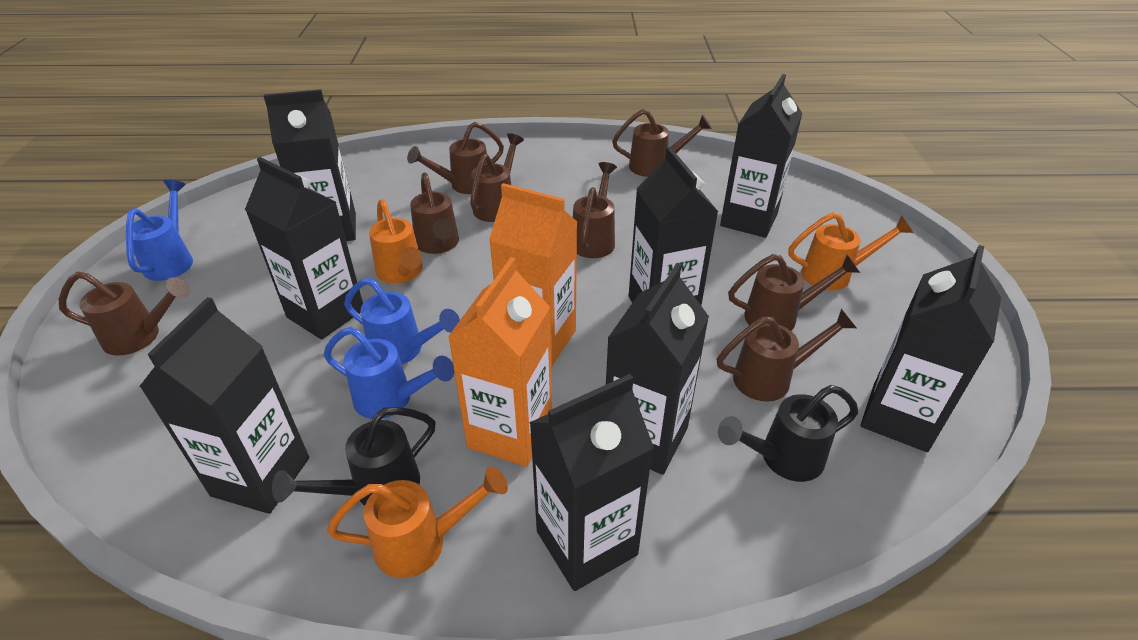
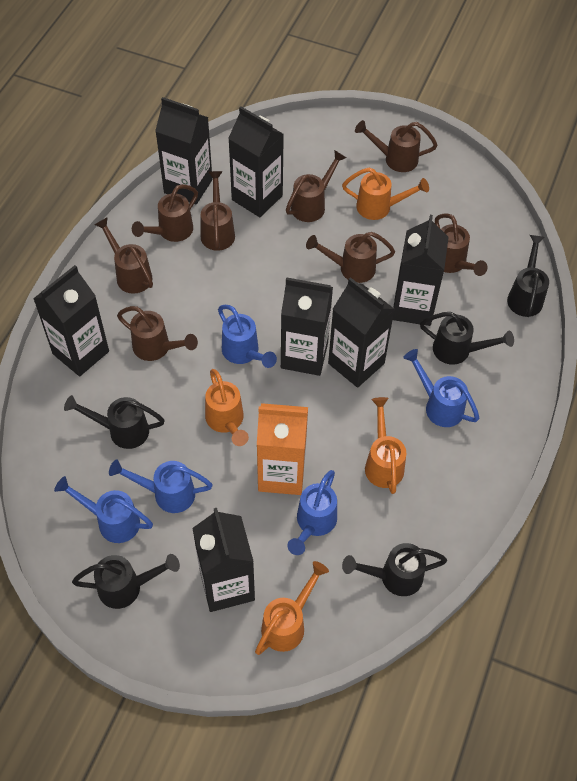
black carton: [139,297,309,514] [245,157,363,339] [264,89,356,241] [529,374,654,591] [606,264,709,475] [629,147,718,306] [720,74,803,238] [861,245,1001,452] = 8 -> [33,265,109,376] [155,97,212,204] [192,508,255,612] [228,106,284,217] [281,277,333,376] [328,277,395,388] [393,215,449,326] = 7
black watering can: [272,407,436,505] [718,385,858,482] = 2 -> [64,395,165,449] [72,554,180,609] [342,543,447,596] [420,312,514,365] [507,235,549,317] = 5
blue watering can: [125,180,193,281] [324,327,454,419] [344,278,460,364] = 3 -> [54,476,153,543] [109,459,213,513] [218,305,277,368] [287,470,337,555] [403,349,479,427] = 5
orange carton: [448,257,552,467] [489,183,577,367] = 2 -> [257,403,308,495] = 1
orange watering can: [327,466,508,578] [369,199,423,283] [788,212,913,290] = 3 -> [205,369,249,446] [255,561,329,655] [342,168,429,220] [365,397,406,494] = 4

